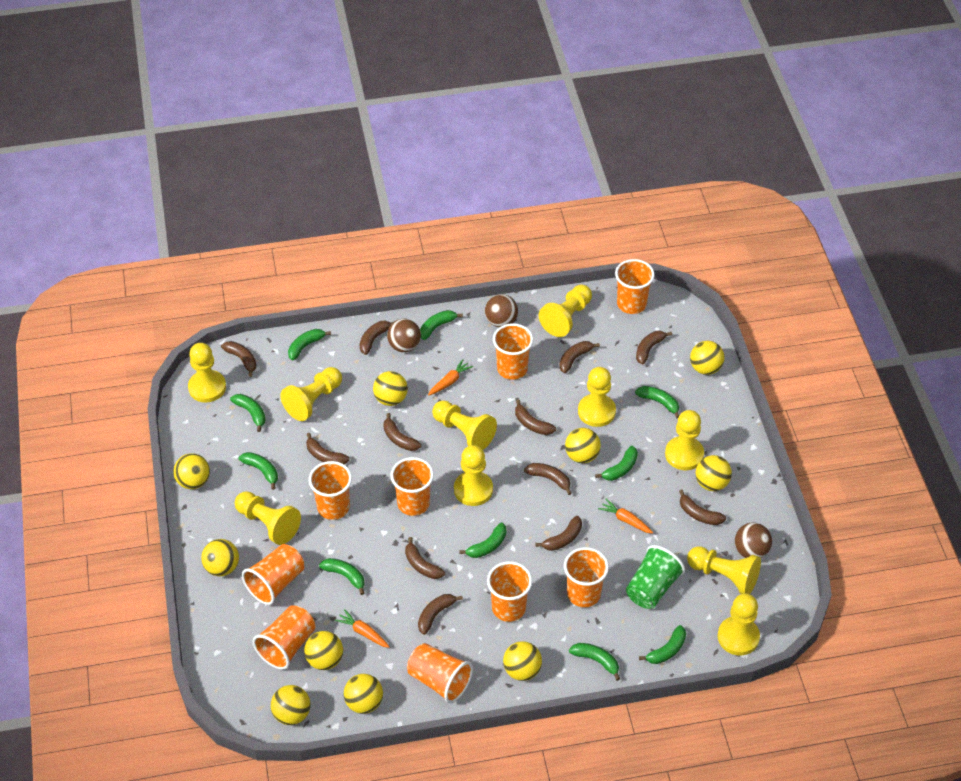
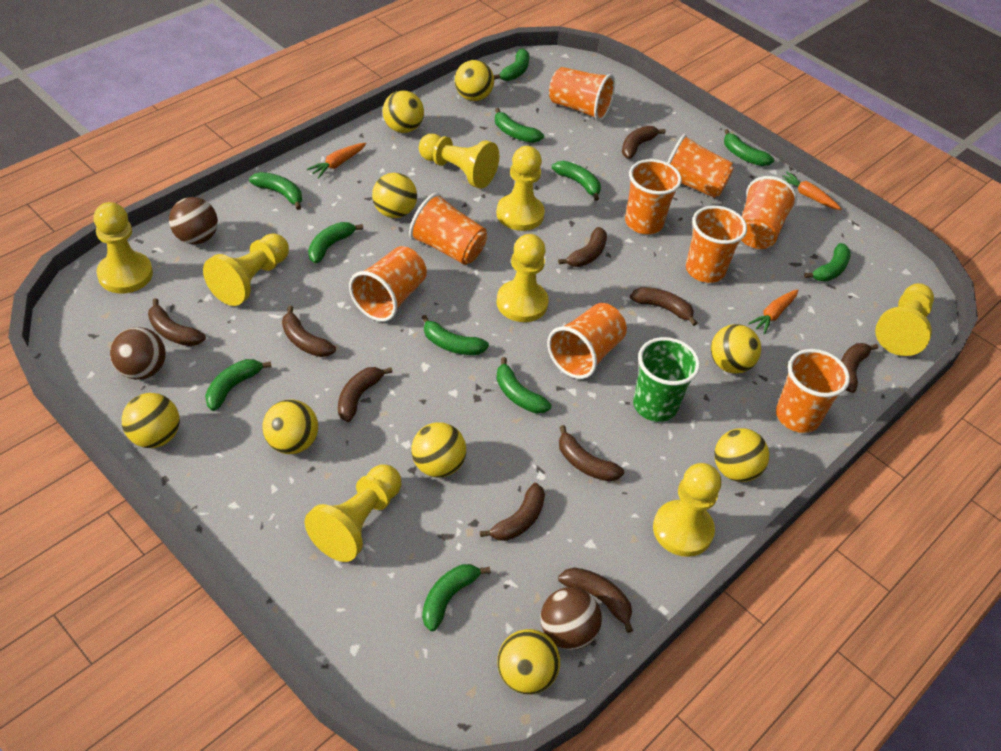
brown banana: [221,341,256,377] [306,433,350,464] [360,321,395,355] [383,413,421,451] [405,537,445,579] [418,594,463,635] [515,400,556,435] [524,463,572,495] [536,516,582,551] [559,341,600,373] [636,331,672,365] [679,490,726,525] = 12 -> [148,298,206,346] [282,306,336,357] [338,367,393,422] [480,483,545,541] [558,227,607,267] [558,568,633,633] [559,425,624,482] [622,126,666,159] [630,287,697,326] [841,343,878,393] = 10
green banana: [230,394,266,432] [239,452,278,490] [288,329,331,361] [319,558,365,595] [420,310,463,340] [459,523,506,558] [569,643,620,681] [595,446,638,481] [635,386,679,418] [639,625,686,664] = 10 -> [205,359,272,411] [249,172,302,210] [308,222,363,263] [421,315,489,355] [422,564,490,631] [494,49,529,81] [495,108,544,143] [496,357,552,413] [552,161,601,201] [724,129,774,166] [804,243,851,282] = 11
yellow ball: [173,453,210,489] [201,539,239,576] [271,685,310,725] [304,631,343,670] [344,674,383,714] [373,371,408,406] [503,641,542,681] [565,428,601,463] [690,341,725,375] [695,455,732,491] = 10 -> [122,393,180,448] [262,400,318,454] [372,173,417,218] [383,90,424,133] [411,422,466,477] [455,60,494,101] [497,629,560,694] [711,324,761,374] [714,428,769,482] = 9
yellow pawn: [188,343,226,403] [235,491,301,545] [280,367,342,421] [432,400,497,450] [454,445,493,506] [539,285,592,337] [578,367,616,427] [665,410,704,470] [687,546,761,594] [718,593,760,655] = 10 -> [94,202,153,293] [203,233,289,306] [305,465,401,562] [419,134,499,189] [497,146,545,231] [497,234,549,322] [653,463,721,557] [875,283,934,356] = 8

